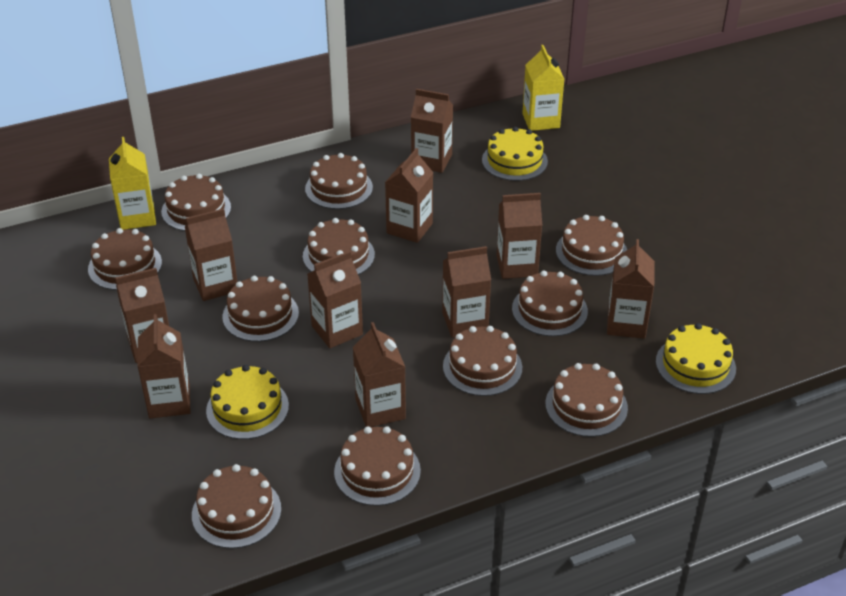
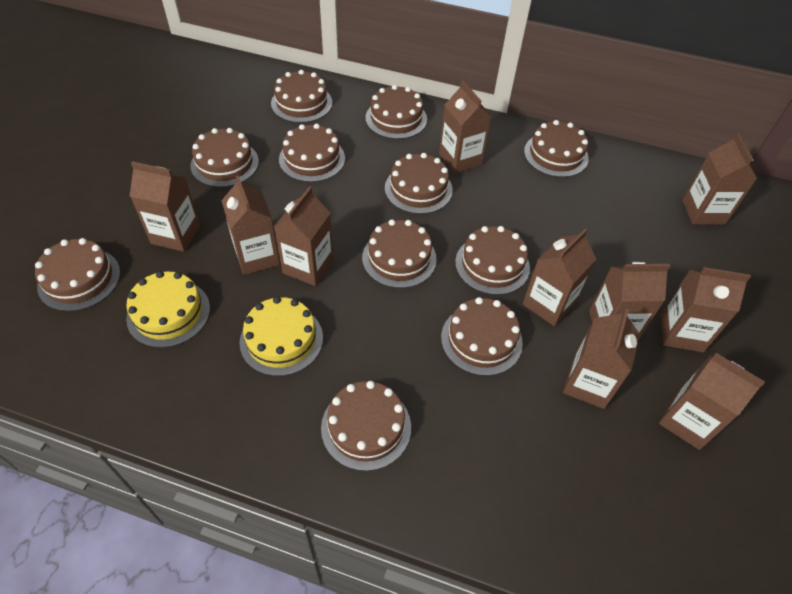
yellow cake: [206,365,289,439] [482,127,548,181] [656,323,736,394] = 3 -> [126,271,210,348] [240,296,323,376] = 2
yellow carton: [109,137,156,230] [522,45,564,131] = 2 -> none = 0

